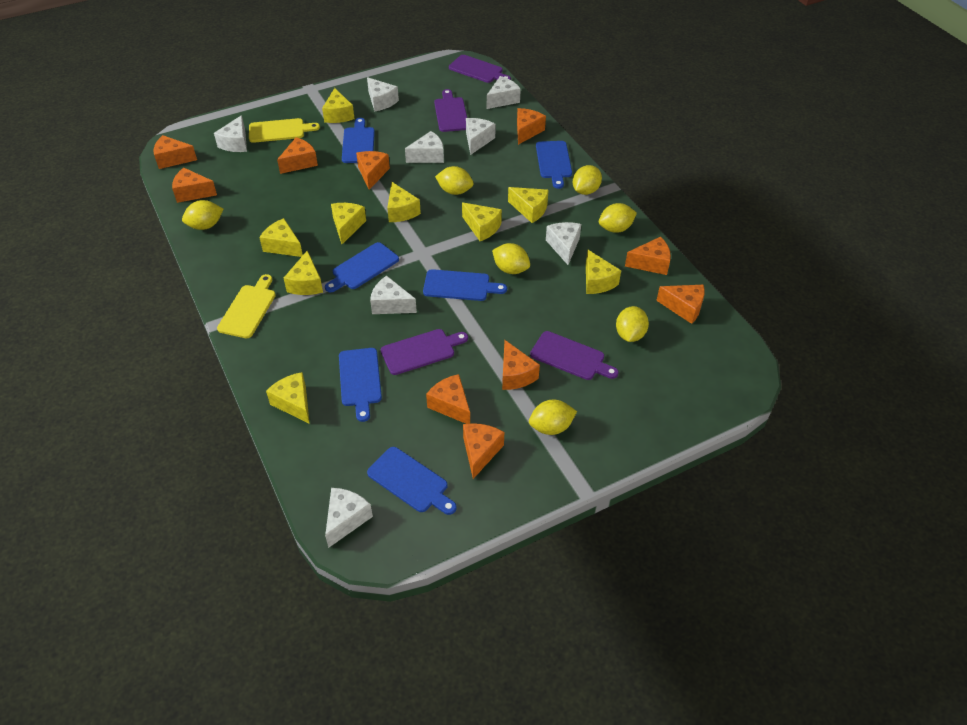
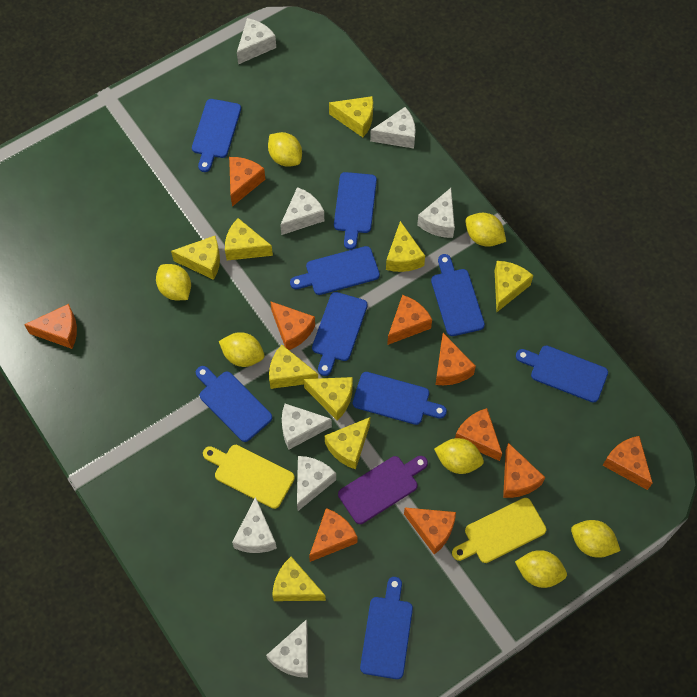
blue cutting board: [325,242,399,293] [339,348,382,422] [342,118,375,163] [367,447,457,515] [423,269,507,301] [536,141,572,189] = 6 -> [192,99,241,172] [196,366,272,442] [290,246,380,295] [312,292,368,376] [334,172,377,250] [353,372,447,425] [360,577,413,679] [431,254,485,336] [516,345,608,403] = 9
purple cutting board: [381,329,468,375] [434,89,467,132] [449,55,511,83] [530,331,619,380] = 4 -> [338,456,428,524] = 1

